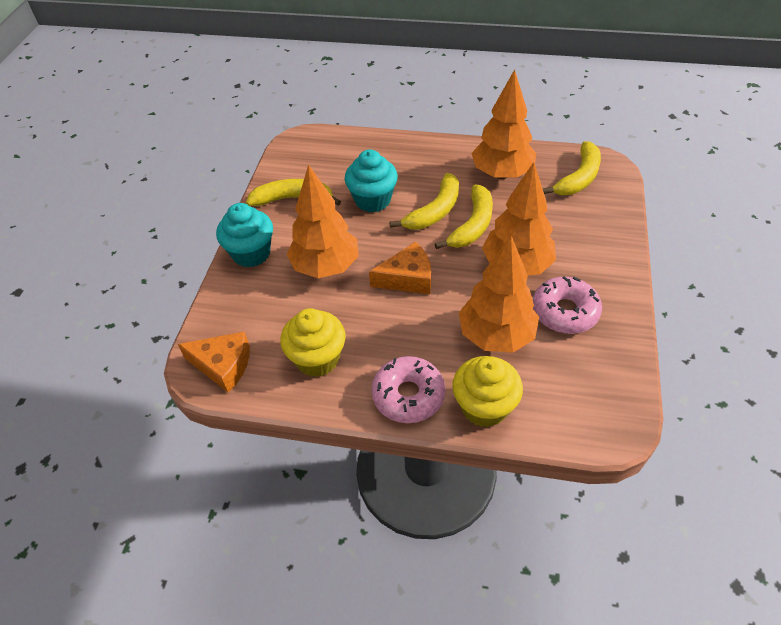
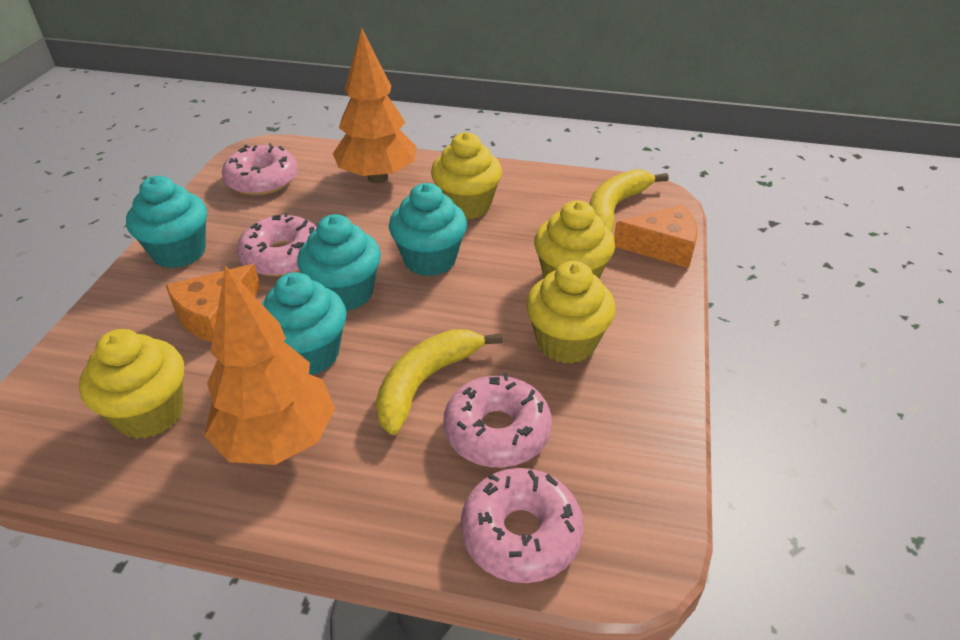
orange tree: [286,165,359,278] [459,236,539,353] [471,69,536,179] [482,162,556,276] = 4 -> [204,265,335,465] [333,27,417,183] = 2
pink donut: [371,356,445,423] [533,276,602,334] = 2 -> [222,143,298,196] [237,212,317,277] [443,373,552,467] [461,468,584,583] = 4
turquoise cupcake: [216,203,273,267] [345,149,398,212] = 2 -> [126,176,207,268] [261,272,347,375] [297,214,381,311] [389,183,467,277] = 4
yellow banana: [246,179,341,206] [389,173,459,229] [435,184,493,249] [542,141,601,195] = 4 -> [375,329,503,435] [589,169,669,232] = 2
yellow cupcake: [280,308,345,377] [452,356,523,428] = 2 -> [79,329,184,439] [431,132,502,220] [526,261,616,364] [534,200,615,279] = 4

